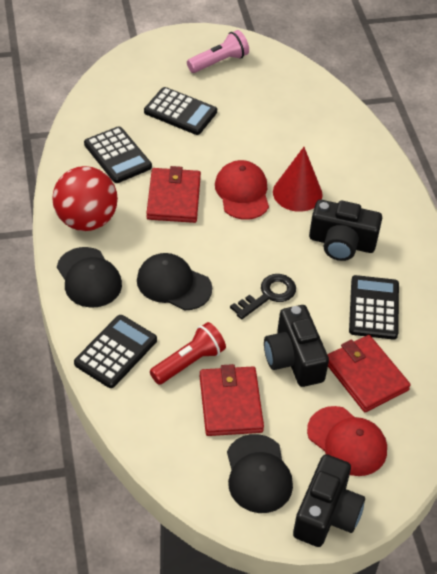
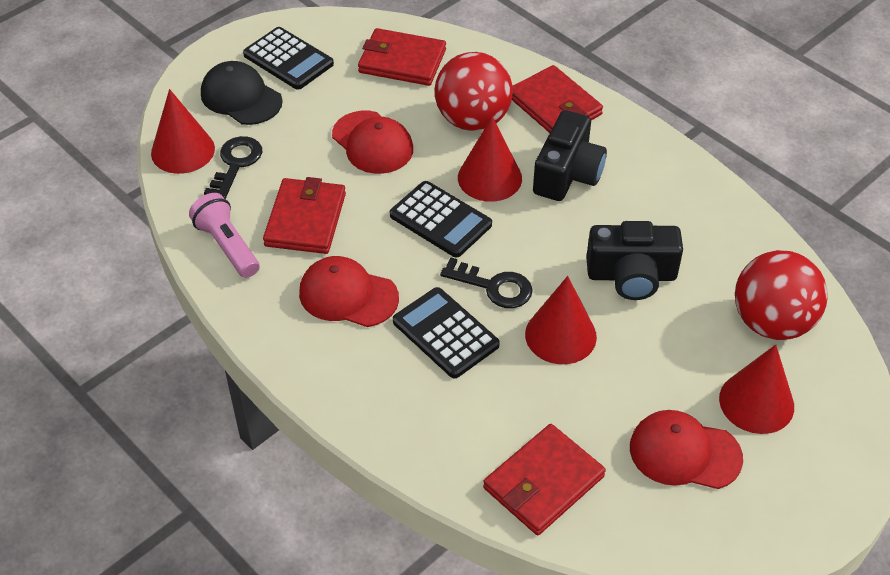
black calculator: [74,315,157,388] [84,126,152,183] [144,87,217,135] [349,275,399,339] = 4 -> [243,27,334,90] [390,181,492,257] [393,287,500,378] = 3
black camera: [264,305,329,387] [293,454,365,547] [309,200,382,261] = 3 -> [533,110,607,201] [586,221,683,300] = 2
black cap: [57,247,122,308] [137,253,212,311] [227,434,293,513] = 3 -> [201,61,283,125] = 1
black key: [230,274,296,319] = 1 -> [204,136,262,199] [440,257,533,308] = 2
red ball: [52,166,118,231] = 1 -> [435,52,513,131] [735,250,828,340] = 2
red cap: [215,160,269,220] [307,406,387,476] = 2 -> [299,256,399,327] [332,111,413,174] [630,410,743,489] = 3
red cone: [273,147,322,212] = 1 -> [151,89,215,174] [458,116,522,202] [525,276,597,364] [719,344,794,434] = 4
red flashlight: [150,322,226,385] = 1 -> none = 0
red wallet: [147,166,201,223] [200,364,264,436] [327,335,411,412] = 3 -> [263,177,346,254] [358,28,446,86] [483,424,606,535] [512,65,603,133] = 4

